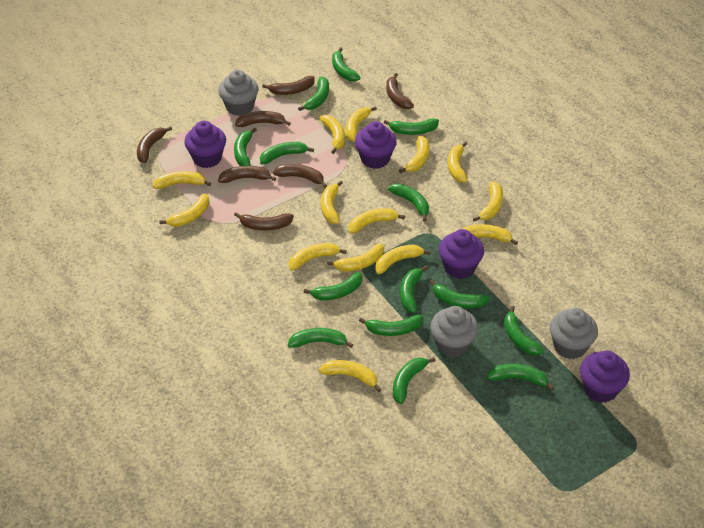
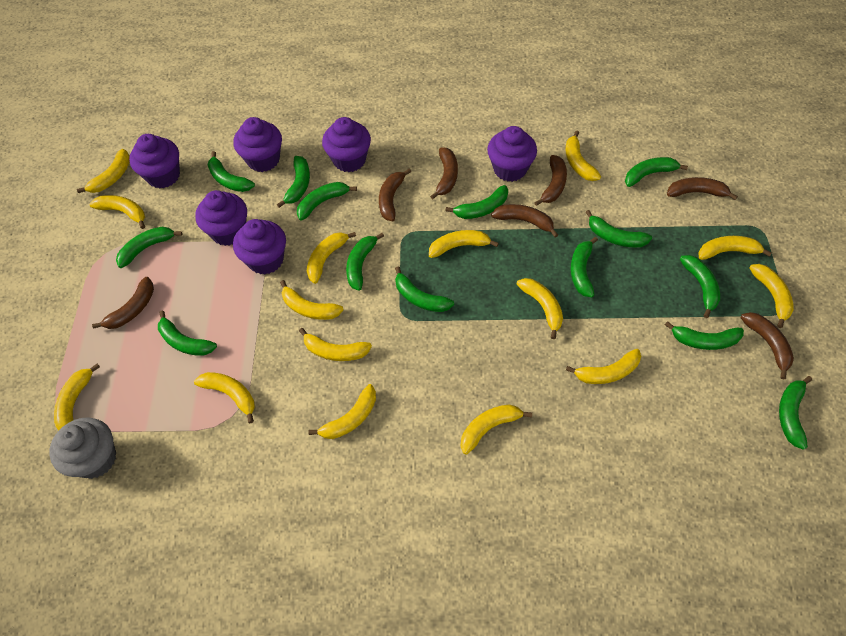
grey cupcake: [218,70,259,116] [430,306,478,357] [550,308,598,359] = 3 -> [49,418,116,479] = 1
purple cupcake: [184,121,226,168] [355,121,397,169] [439,229,484,279] [580,351,630,403] = 4 -> [129,134,180,189] [195,190,247,246] [233,219,286,275] [234,117,282,172] [322,117,371,172] [487,126,537,182] = 6
yellow banana: [153,171,211,189] [160,193,209,227] [289,243,347,271] [319,360,381,392] [320,115,345,154] [321,180,343,224] [327,243,384,272] [346,106,377,142] [349,208,405,234] [375,245,431,274] [399,136,429,173] [448,142,467,182] [462,224,518,245] [473,181,503,222] = 14 -> [54,364,100,430] [77,149,130,193] [89,195,145,229] [194,372,255,423] [280,280,344,320] [299,328,372,361] [307,232,356,284] [308,384,376,439] [429,230,499,258] [461,404,532,454] [517,278,563,339] [565,130,601,181] [566,349,641,384] [698,236,772,260] [749,264,794,328] = 15

